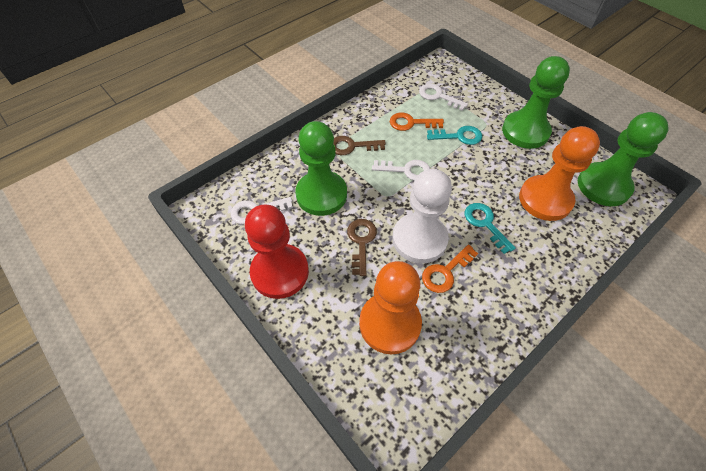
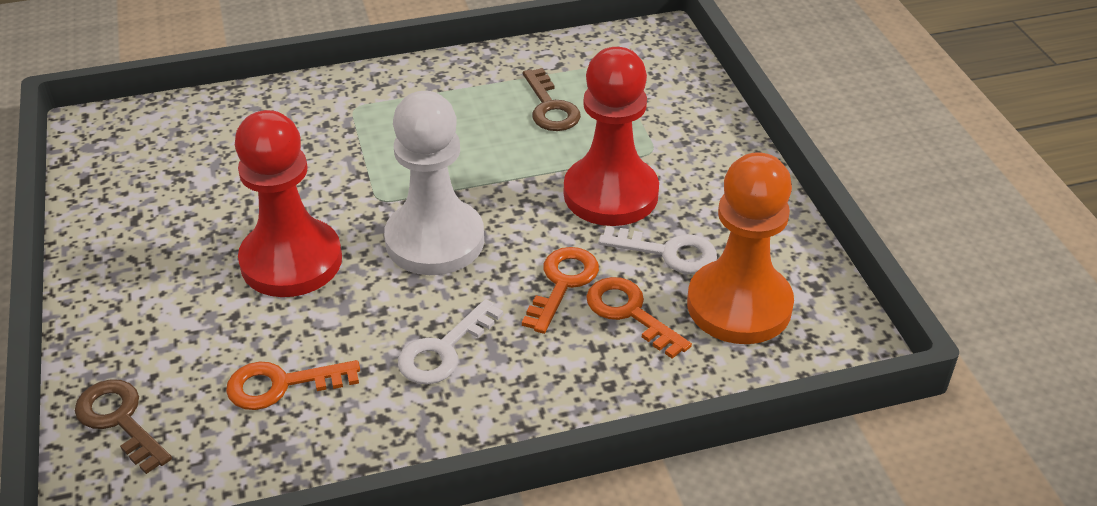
green pawn: [295,121,347,216] [502,56,570,149] [578,112,669,206] = 3 -> none = 0
orange key: [390,113,444,131] [422,244,478,293] = 2 -> [226,360,360,410] [522,247,599,334] [586,277,692,359] = 3
orange pawn: [359,261,422,354] [519,126,600,221] = 2 -> [687,152,794,344] = 1
red pawn: [245,205,309,299] = 1 -> [235,110,342,297] [564,47,659,226] = 2
turquoise key: [427,126,482,145] [465,203,515,254] = 2 -> none = 0
white key: [231,197,293,224] [372,160,430,181] [419,83,468,111] = 3 -> [398,299,503,384] [598,226,717,274] = 2

